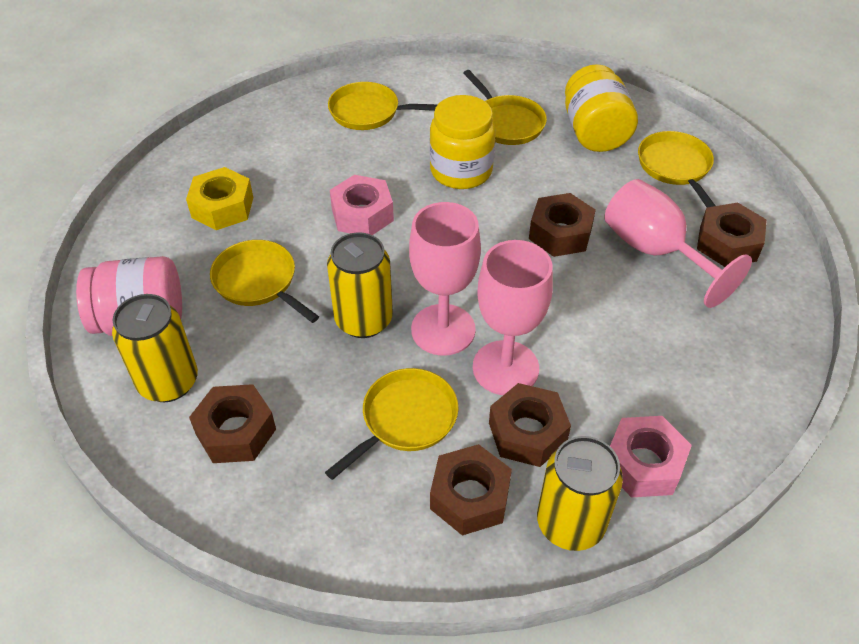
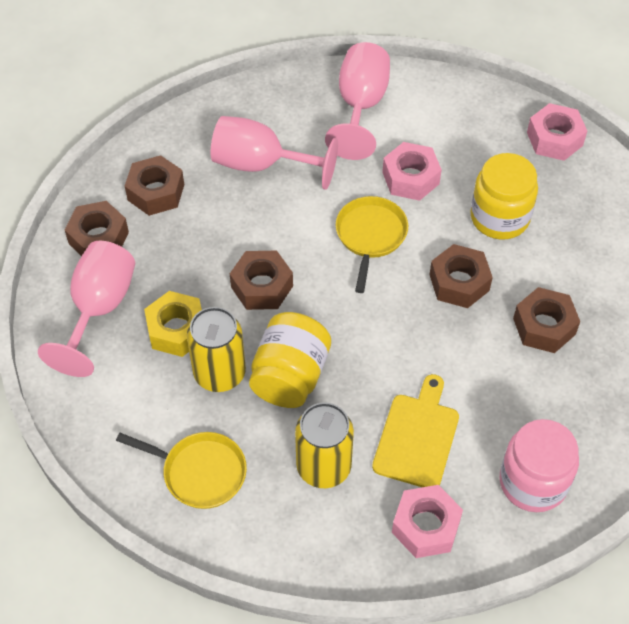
pink nut: [330,175,394,235] [610,416,692,497] = 2 -> [382,142,442,201] [392,485,463,558] [527,103,587,161] = 3
yellow can: [112,294,198,402] [327,232,393,338] [537,436,623,551] = 3 -> [187,307,246,392] [295,402,354,488] = 2
yellow cutting board: none = 0 -> [372,374,459,487] = 1
yellow pan: [210,240,319,323] [325,368,458,480] [328,82,438,130] [463,70,547,145] [638,131,715,208] = 5 -> [116,432,247,509] [336,196,408,293] = 2

